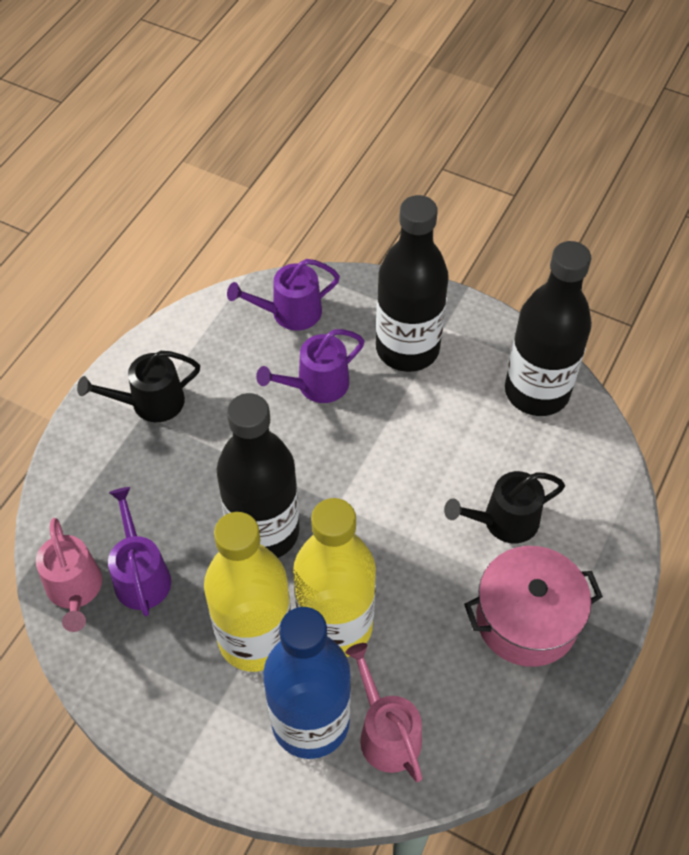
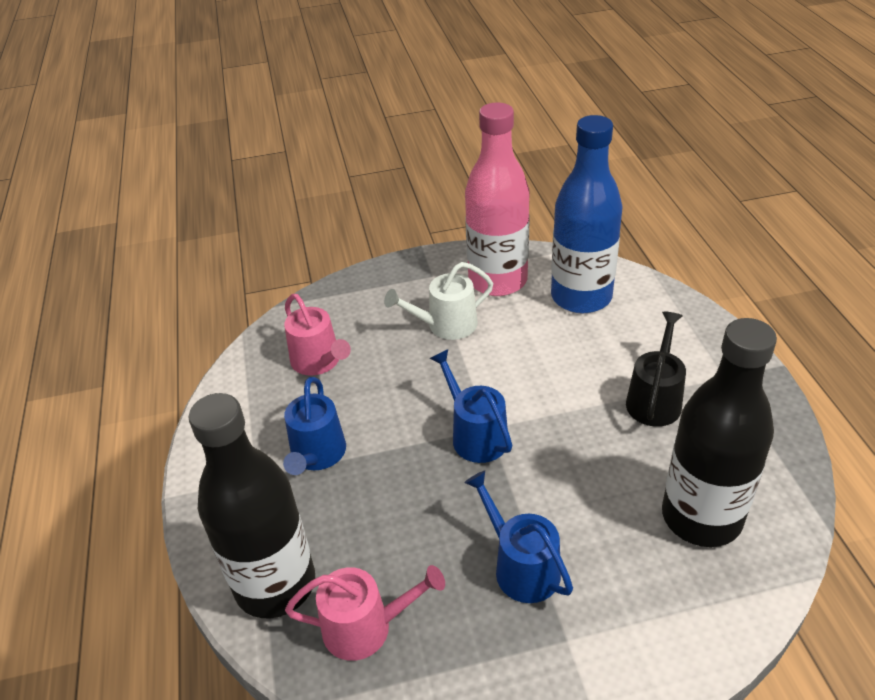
black bottle: [217,393,299,558] [376,195,449,372] [505,241,592,416] = 3 -> [189,393,315,618] [662,318,777,547] = 2
black watering can: [77,351,200,422] [444,471,565,543] = 2 -> [626,312,686,427] = 1
blue watering can: none = 0 -> [283,377,346,475] [430,349,512,463] [464,471,573,603] = 3
pink bottle: none = 0 -> [465,103,530,296] = 1
pink pot: [464,546,603,667] = 1 -> none = 0
purple watering can: [108,487,171,616] [227,259,340,330] [256,329,365,403] = 3 -> none = 0
white watering can: none = 0 -> [384,262,493,340] = 1
yellow bottle: [204,512,291,672] [293,498,376,657] = 2 -> none = 0

